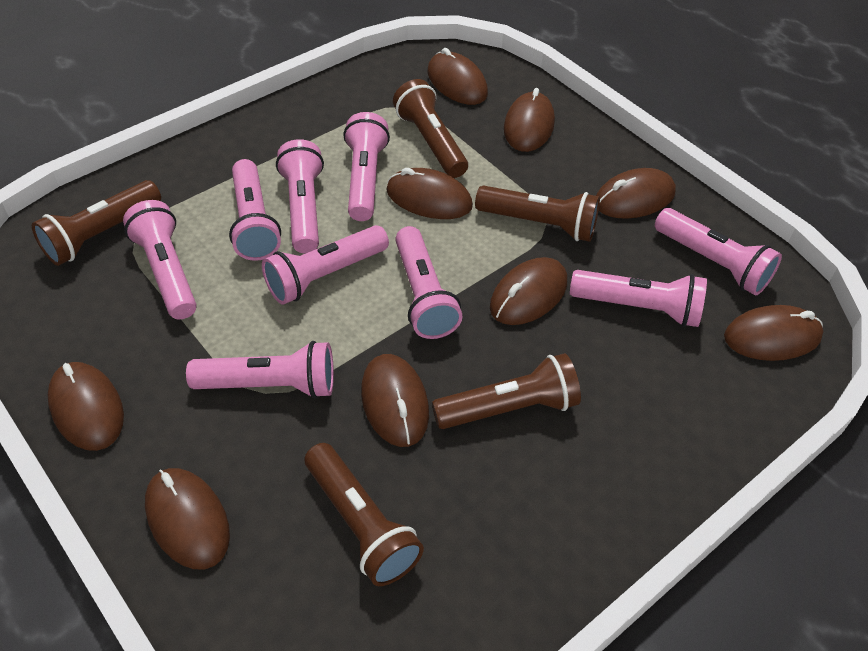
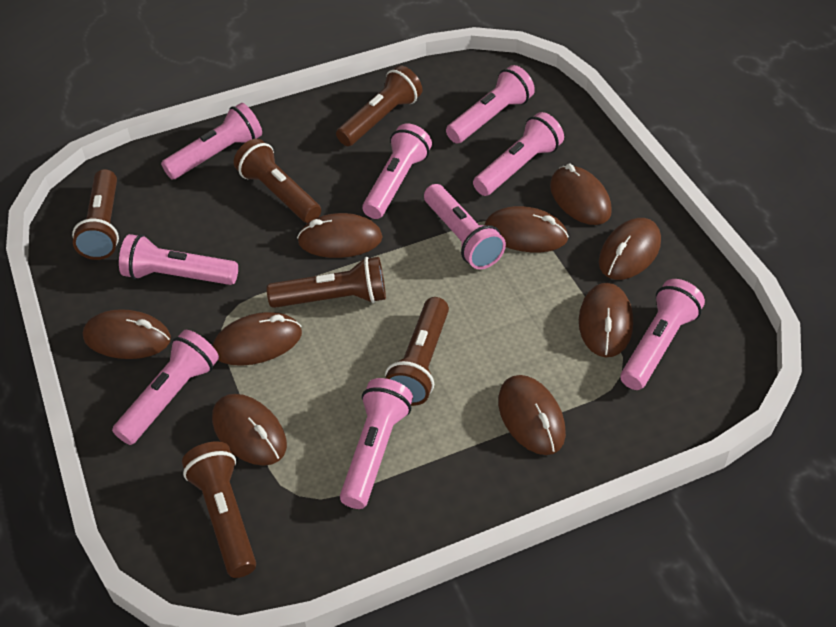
brown flashlight: [32,180,161,266] [304,443,424,586] [393,79,468,178] [432,353,581,429] [475,185,600,242] = 5 -> [72,169,119,260] [182,442,256,578] [234,139,321,223] [267,257,386,308] [336,65,422,146] [385,297,449,406] = 6

